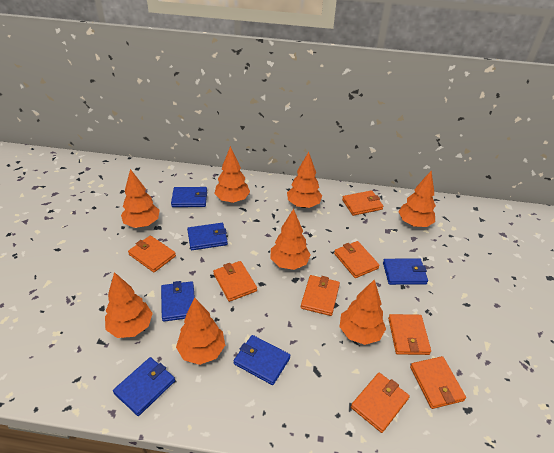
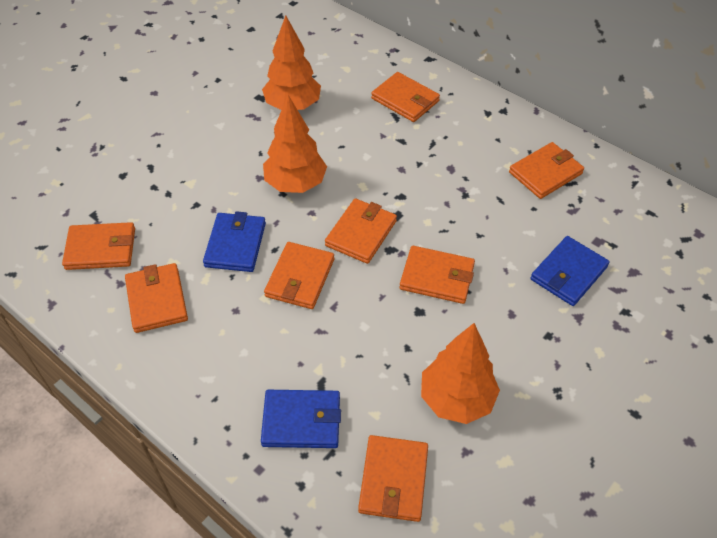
blue wallet: [113,357,175,416] [161,281,195,322] [171,187,207,207] [187,223,228,250] [234,335,291,385] [383,259,428,285] = 6 -> [203,211,266,272] [261,390,341,448] [530,236,610,306] = 3
orange tree: [105,272,153,338] [121,169,160,228] [176,298,225,365] [214,146,250,203] [270,209,311,270] [287,152,322,208] [339,279,386,345] [398,171,436,227] = 8 -> [262,16,321,110] [263,95,327,193] [421,323,500,424] = 3

